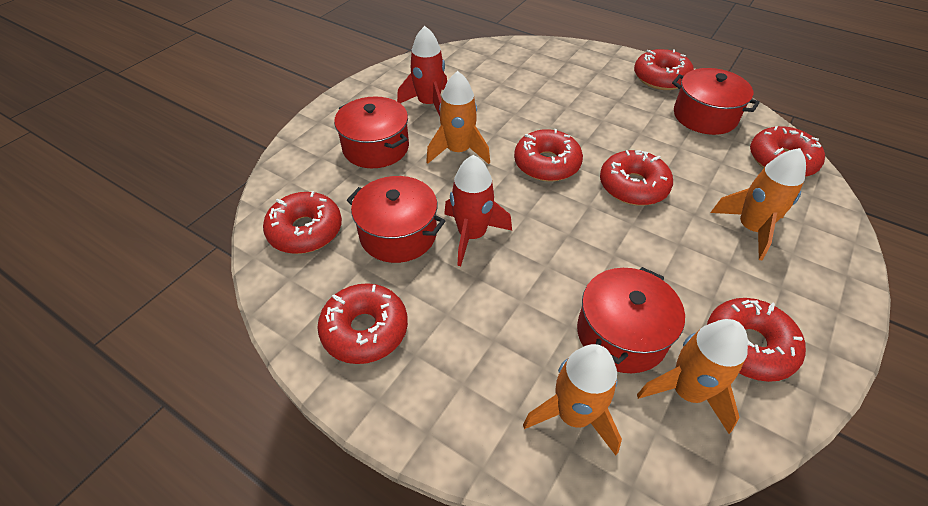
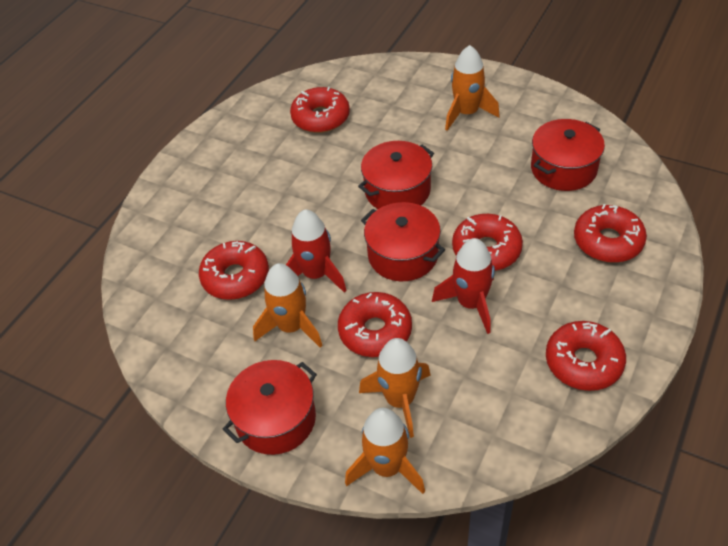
red donut: [263,191,342,254] [317,283,408,364] [514,129,583,182] [600,150,673,205] [634,49,694,90] [707,298,806,382] [750,126,825,177] = 7 -> [199,241,269,300] [290,87,350,133] [338,292,412,357] [452,214,523,271] [546,321,626,391] [574,204,647,263] = 6

